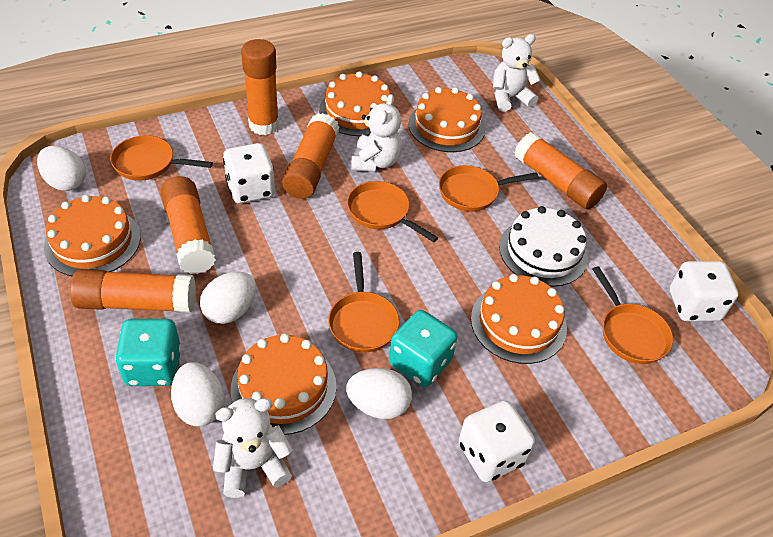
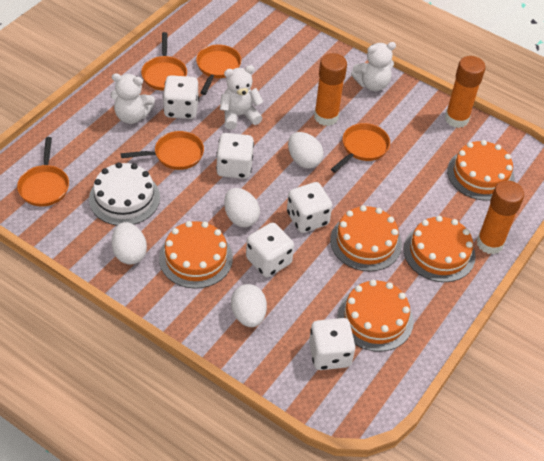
orange glue stick: [70,269,196,313] [161,176,216,274] [241,39,279,135] [282,113,339,199] [514,132,607,209] = 5 -> [314,53,347,126] [445,56,485,128] [476,180,524,254] = 3
turquoise dice: [115,319,181,386] [389,310,458,387] = 2 -> none = 0
white dice: [223,143,275,203] [459,400,535,482] [670,261,738,321] = 3 -> [163,75,199,119] [216,133,254,179] [246,223,294,277] [287,182,332,233] [309,318,356,370] = 5

